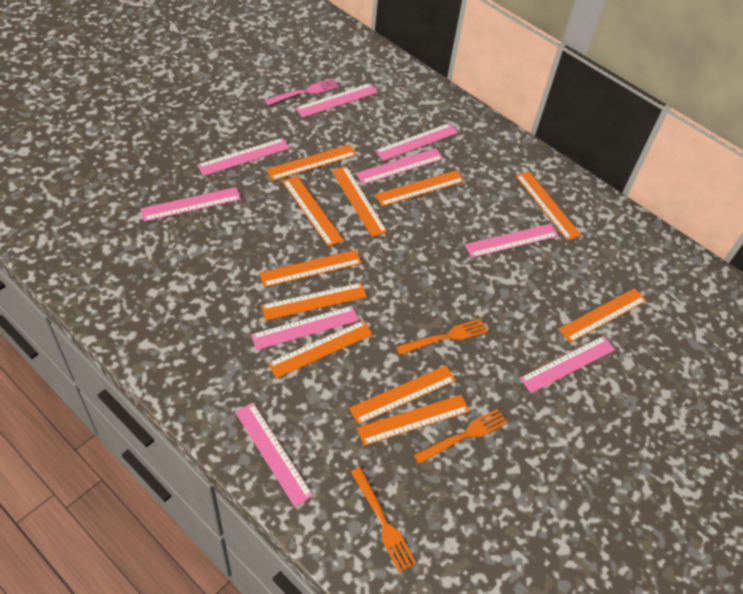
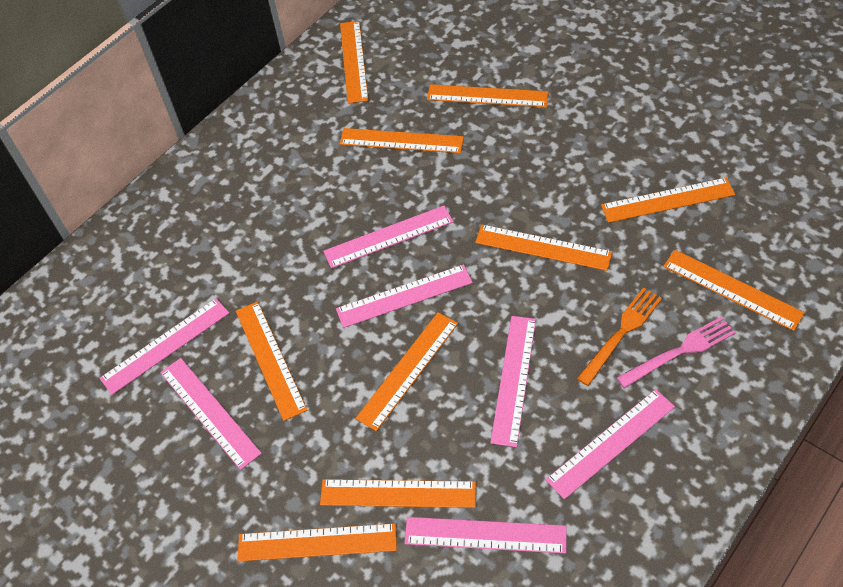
orange fork: [351,467,417,573] [396,319,488,355] [414,409,508,464] = 3 -> [577,287,662,386] = 1
orange ruler: [259,250,362,287] [261,283,367,321] [266,144,357,181] [268,320,373,378] [282,176,344,247] [332,166,387,237] [349,365,456,425] [357,395,469,446] [375,170,465,206] [516,171,581,241] [558,288,646,343] = 11 -> [236,301,307,421] [237,523,397,562] [320,479,476,508] [340,21,369,104] [340,128,464,153] [356,312,458,431] [427,84,548,107] [475,225,612,271] [601,177,735,223] [663,250,805,331] = 10
pink ruler: [140,187,241,222] [197,138,290,176] [235,402,313,507] [251,306,359,350] [295,83,378,118] [356,148,443,185] [375,123,458,161] [465,224,558,258] [520,336,615,393] = 9 -> [99,298,229,395] [160,358,262,470] [323,206,453,269] [336,264,473,328] [404,517,566,554] [490,316,536,447] [546,389,675,499] = 7

